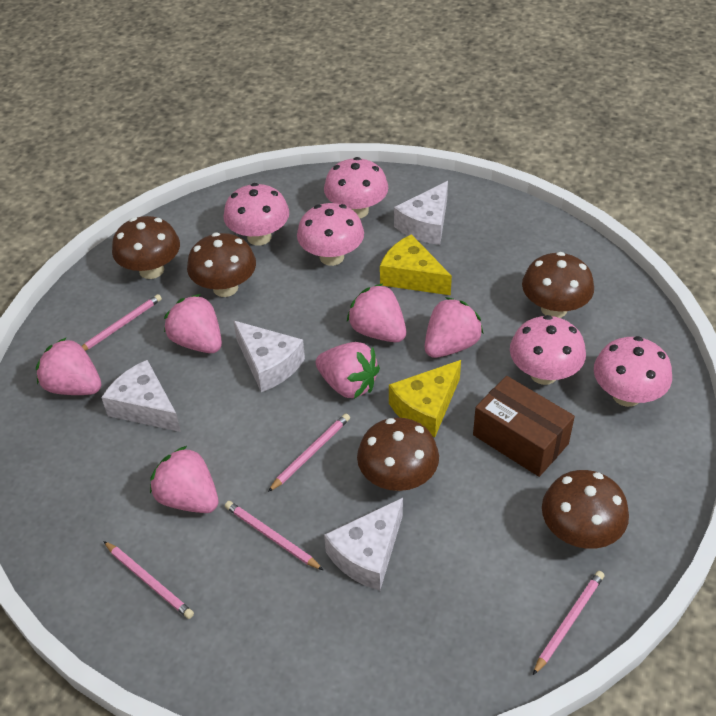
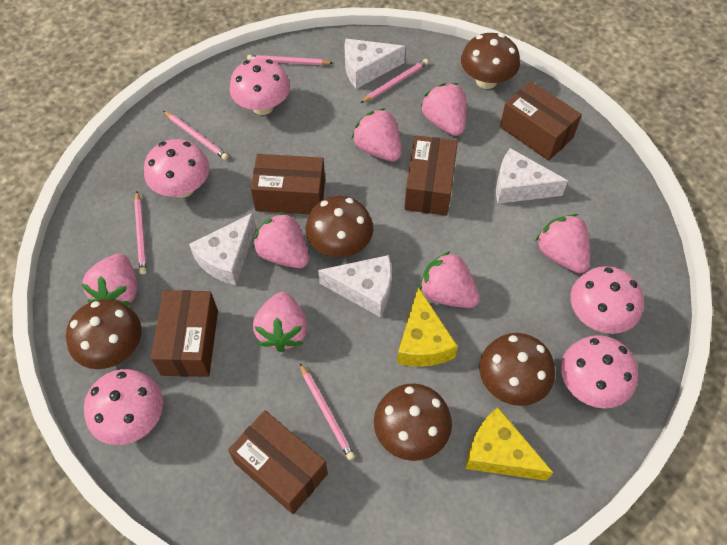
brown box: [473,376,575,477] = 1 -> [151,290,218,377] [228,410,328,514] [251,154,325,214] [404,135,458,216] [500,81,582,161] = 5
pink strawberry: [36,337,101,395] [150,446,218,513] [164,294,222,353] [316,342,380,399] [347,284,406,342] [425,297,483,358] = 6 -> [82,254,137,306] [253,212,309,268] [253,292,308,352] [352,108,402,162] [419,251,480,308] [420,83,466,136] [535,214,590,273] = 7

